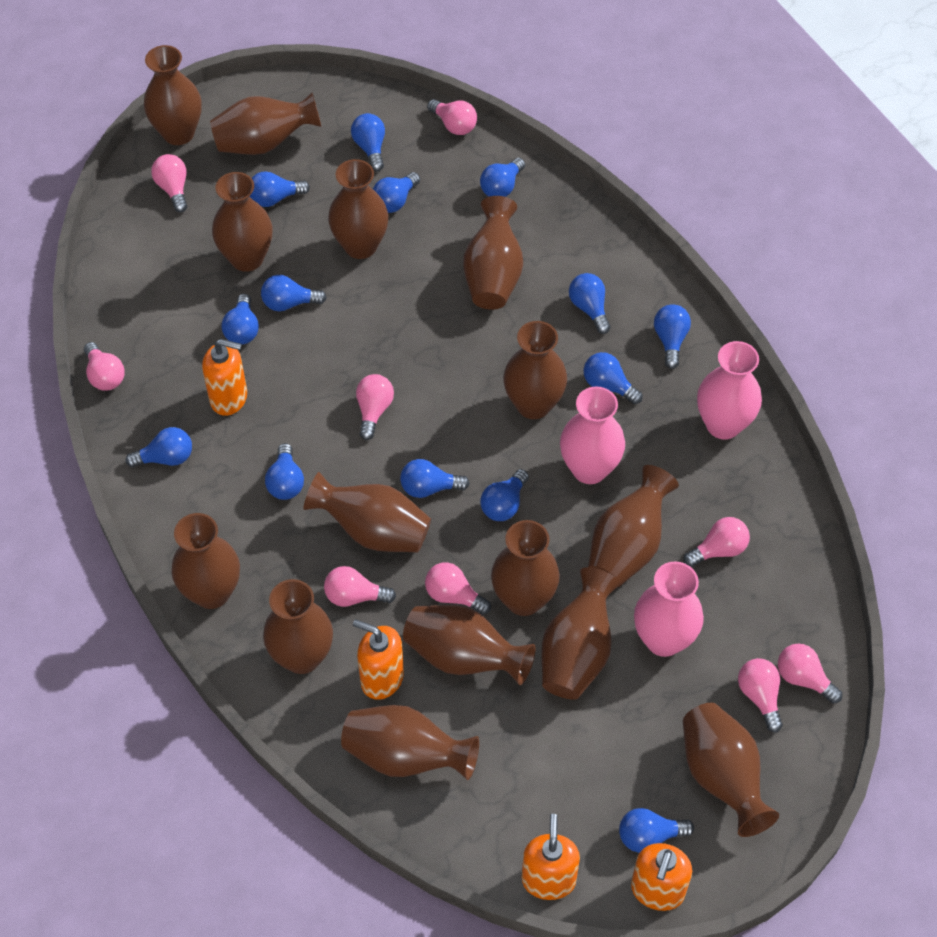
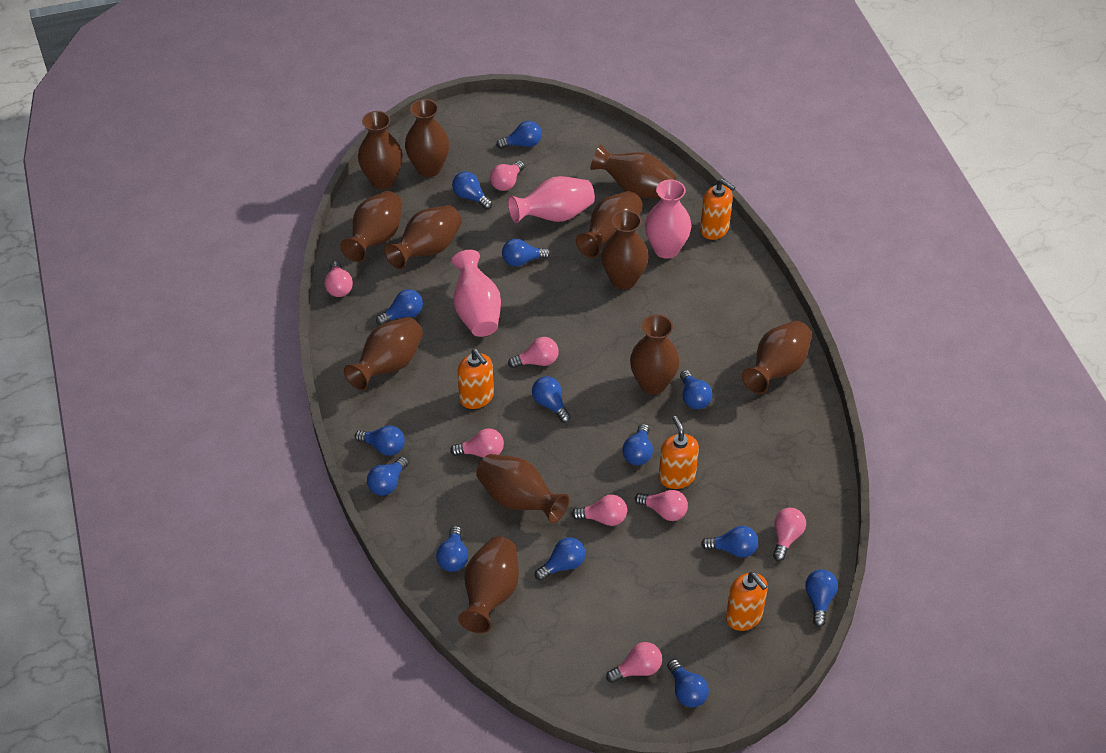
brown vase: [144,45,202,145] [171,513,240,609] [210,92,322,155] [212,172,272,272] [263,579,333,674] [303,472,431,552] [328,159,389,259] [341,705,479,780] [403,605,535,685] [463,196,523,310] [491,520,560,616] [503,321,567,419] [542,567,620,700] [588,465,679,587] [683,703,779,837] = 15 -> [340,191,402,262] [344,317,423,390] [358,111,403,189] [384,205,462,269] [405,99,449,177] [458,537,519,633] [476,454,569,523] [576,191,643,258] [590,144,676,199] [601,210,648,289] [630,314,680,394] [742,321,812,394] = 12
pink light bulb: [84,342,125,391] [151,154,187,212] [324,566,396,607] [356,374,394,440] [425,562,491,615] [427,99,477,135] [684,517,750,567] [738,658,783,733] [778,644,842,704] = 9 -> [324,261,353,297] [450,428,504,458] [490,161,525,191] [508,337,559,368] [571,495,627,526] [606,642,662,683] [635,490,688,521] [773,508,806,561] = 8

